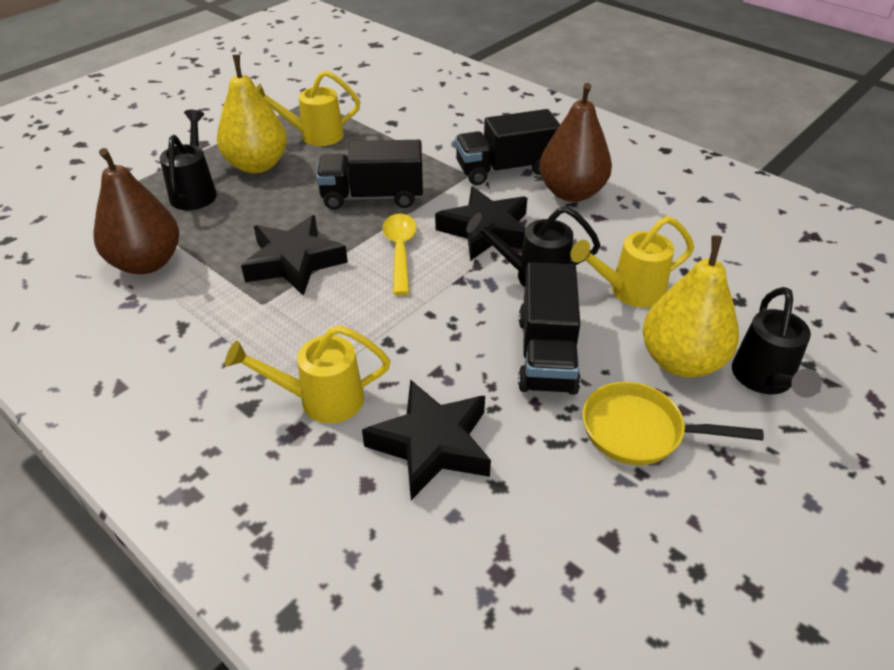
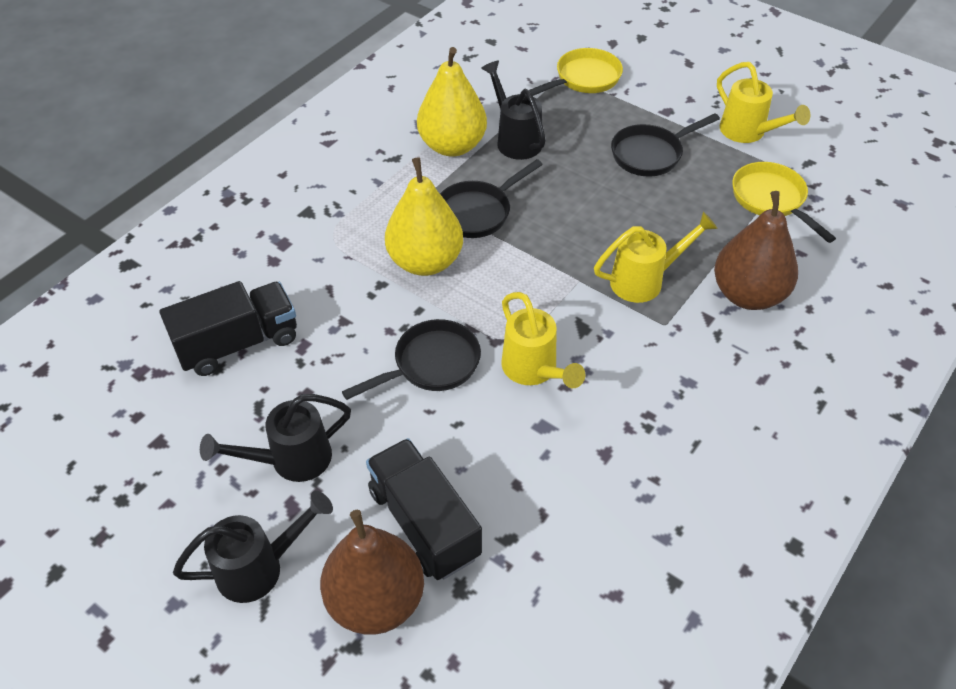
black pan: none = 0 -> [342,319,481,400] [440,159,543,238] [611,113,720,177] = 3
black star: [241,215,348,296] [362,379,491,500] [435,186,527,261] = 3 -> none = 0
black truck: [316,140,423,210] [455,109,560,185] [518,262,581,395] = 3 -> [160,281,297,376] [366,438,482,580] = 2
yellow pan: [583,382,764,465] = 1 -> [530,48,623,96] [732,162,836,243] = 2
yellow spoon: [382,213,417,295] = 1 -> none = 0

